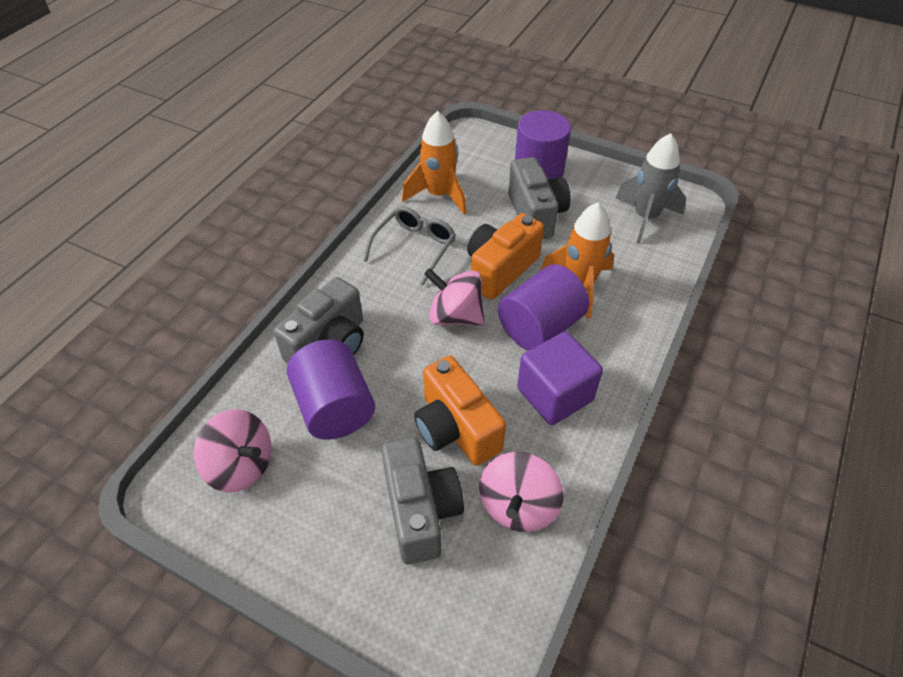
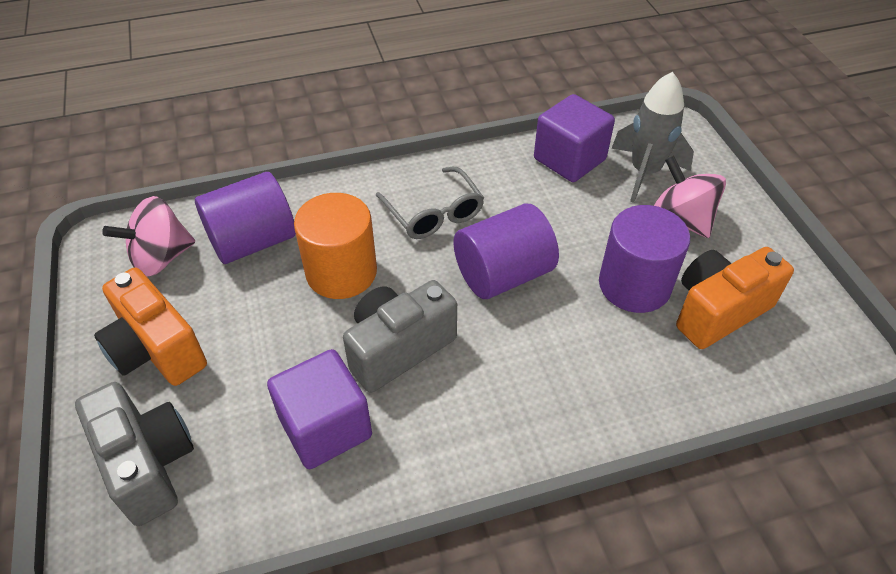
grey camera: [274,277,364,364] [381,437,464,565] [508,157,571,239] = 3 -> [75,382,194,526] [343,280,457,393] = 2
orange cylinder: none = 0 -> [294,193,377,299] = 1
orange rocket: [402,111,466,215] [540,203,614,319] = 2 -> none = 0
pink spinning top: [194,409,271,492] [424,268,485,326] [479,452,564,532] = 3 -> [102,196,195,276] [654,156,726,238] = 2
purple cube: [517,331,603,425] = 1 -> [267,349,372,469] [534,94,615,182] = 2

